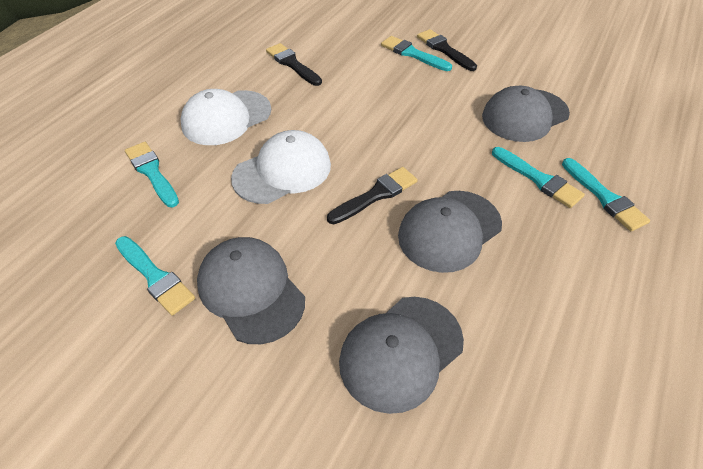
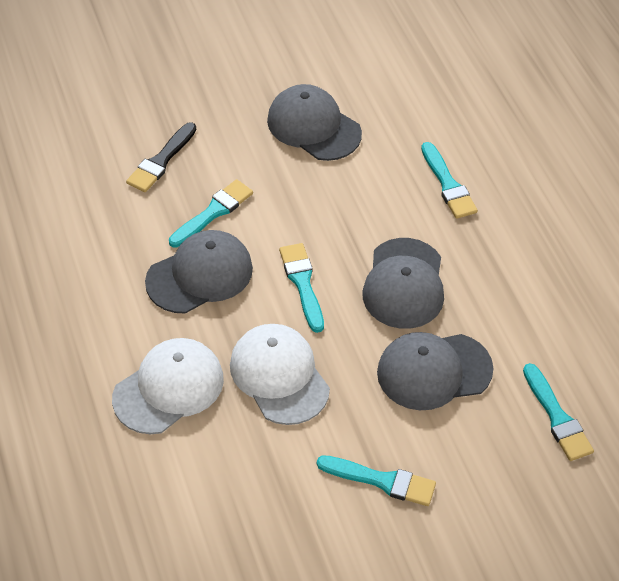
black brush: [266,43,322,86] [327,167,417,224] [417,29,477,71] = 3 -> [126,122,196,192] = 1

